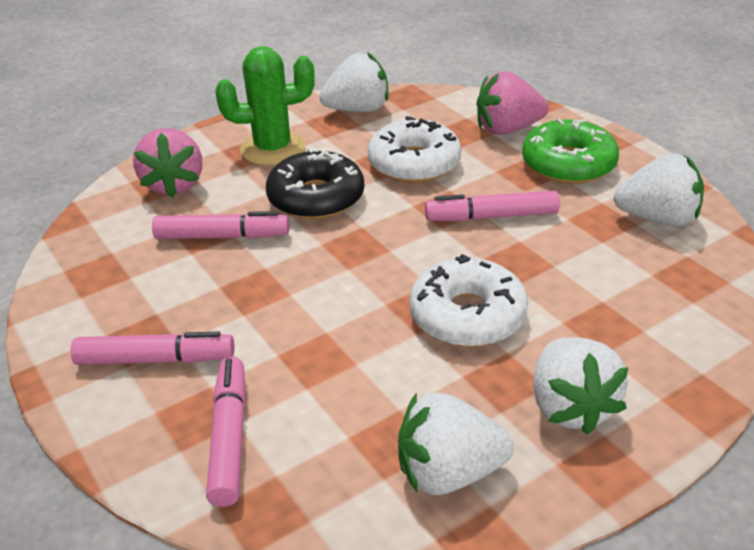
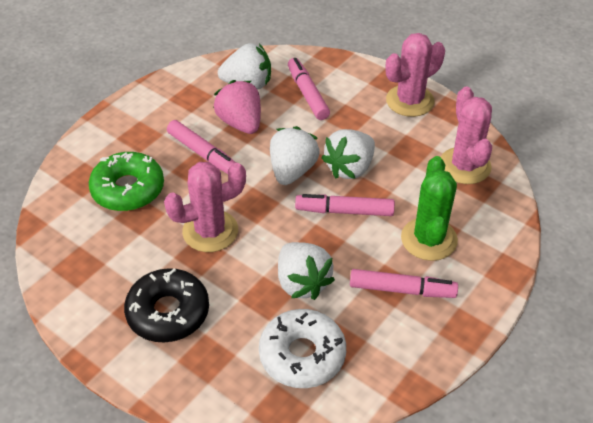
pink cactus: none = 0 -> [164,162,246,252] [386,33,445,117] [441,87,492,184] = 3
pink strawberry: [133,128,202,198] [477,71,549,135] = 2 -> [213,80,261,134] = 1
white donut: [367,116,462,183] [409,254,528,347] = 2 -> [259,309,346,388] = 1

